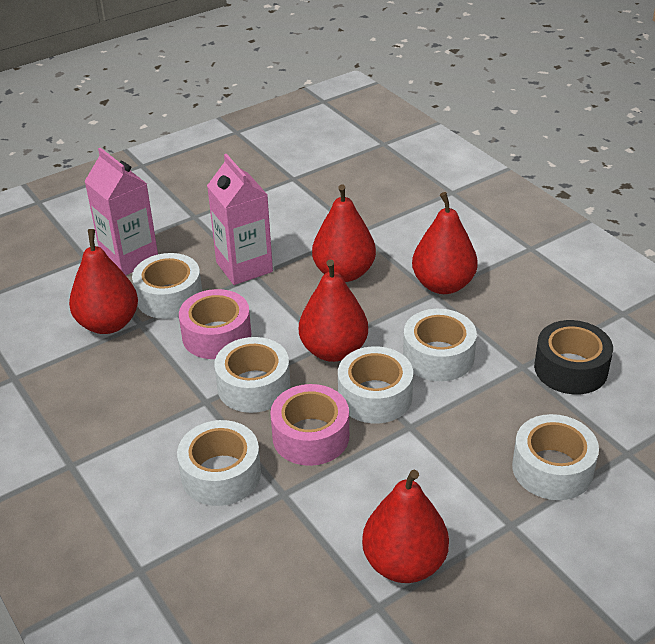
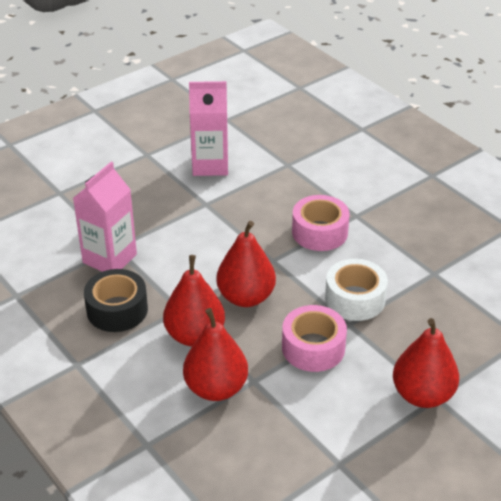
red pear: [69,229,138,334] [299,259,368,362] [312,184,376,282] [362,470,449,583] [412,192,478,294] = 5 -> [163,255,225,347] [183,308,248,401] [216,221,276,307] [393,318,459,408] = 4
white tape: [132,253,202,319] [177,420,261,506] [214,337,290,413] [338,346,413,423] [403,309,477,381] [512,414,599,500] = 6 -> [325,259,388,321] = 1

